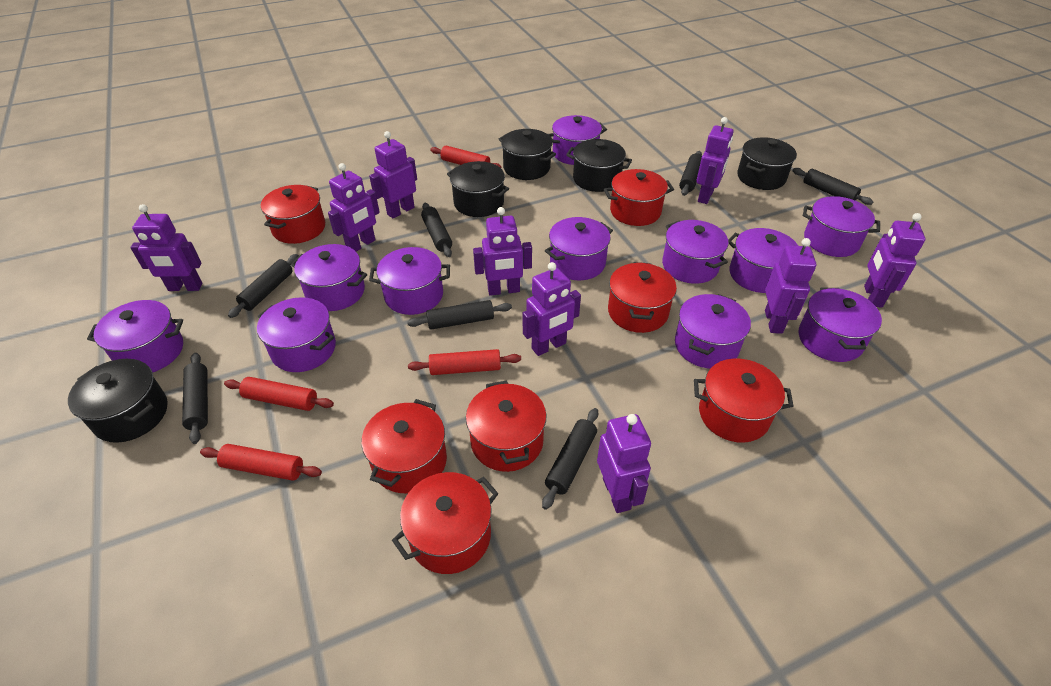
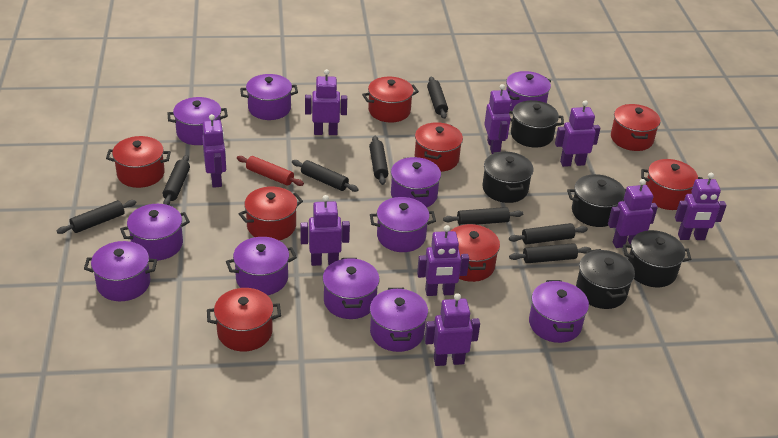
black rolling pin: [182,353,208,444] [228,254,299,318] [407,300,512,330] [421,203,452,257] [542,408,598,510] [679,151,702,196] [792,168,873,205] = 7 -> [57,200,137,234] [163,155,190,205] [292,160,359,192] [369,136,389,185] [427,77,448,119] [443,207,523,226] [509,223,588,245] [509,243,591,263] = 8
red pot: [261,185,325,244] [361,399,447,493] [392,472,499,574] [466,380,547,472] [604,169,674,226] [608,262,677,333] [694,358,793,443] = 7 -> [106,136,171,188] [207,288,281,351] [239,186,303,241] [362,77,419,122] [415,122,463,172] [451,224,500,282] [611,104,661,151] [641,159,703,210] = 8
red rolling pin: [200,444,322,481] [224,377,334,411] [408,349,521,375] [430,146,502,168] = 4 -> [237,156,304,186] = 1

